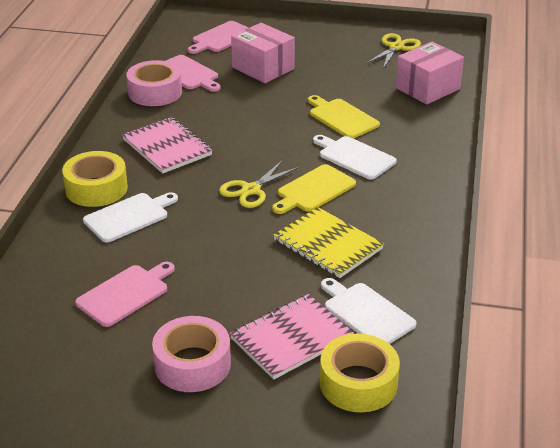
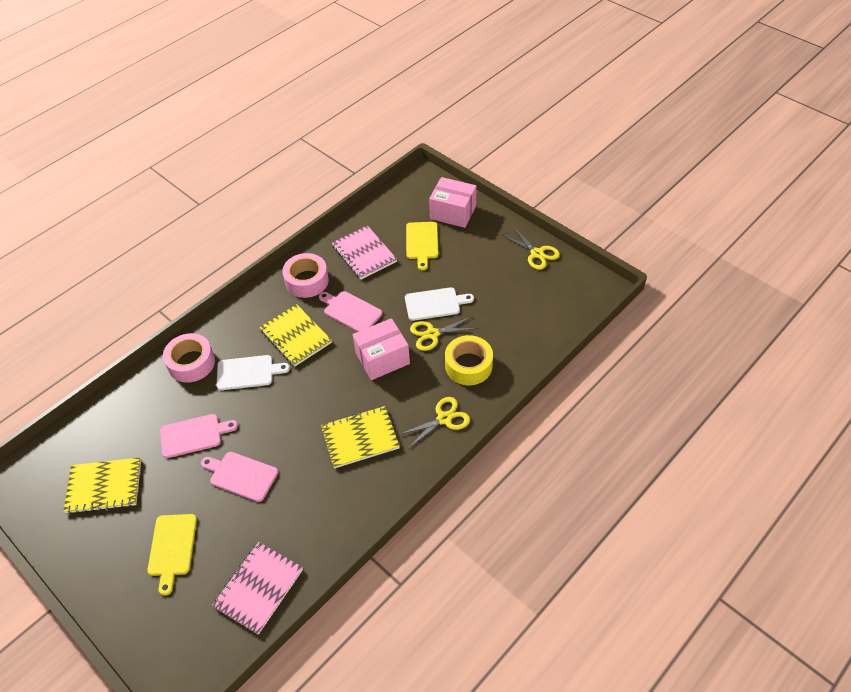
white cutting board: [83,192,178,242] [313,135,397,179] [321,278,417,344] = 3 -> [216,355,290,390] [405,287,474,321] = 2
yellow notebook: [273,207,384,278] = 1 -> [63,457,141,514] [259,304,332,367] [321,406,400,468] = 3
yellow scissors: [219,160,299,208] [366,33,421,69] = 2 -> [398,397,470,448] [410,316,478,351] [502,227,560,270] = 3
yellow tape: [62,151,128,207] [320,334,400,412] = 2 -> [445,335,493,385] = 1

